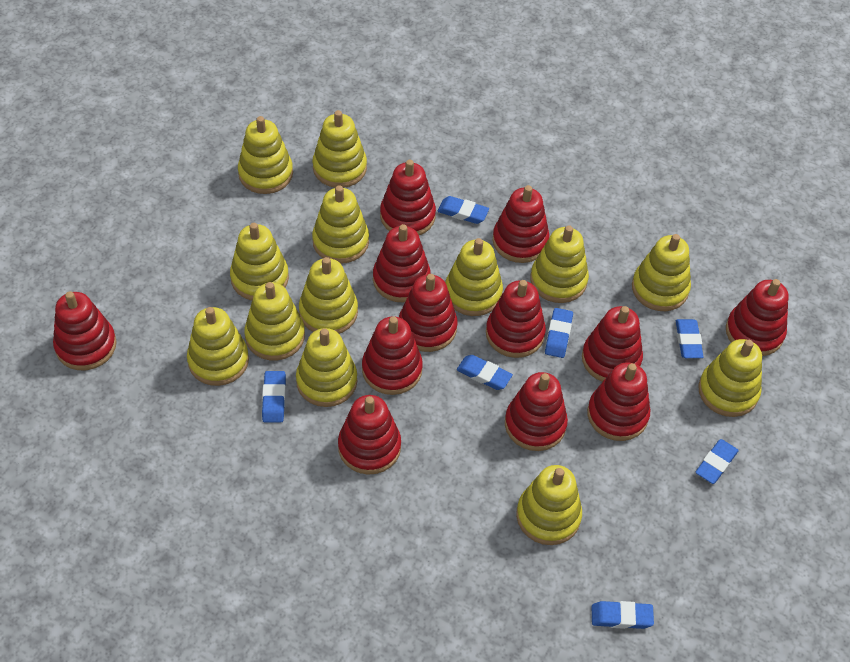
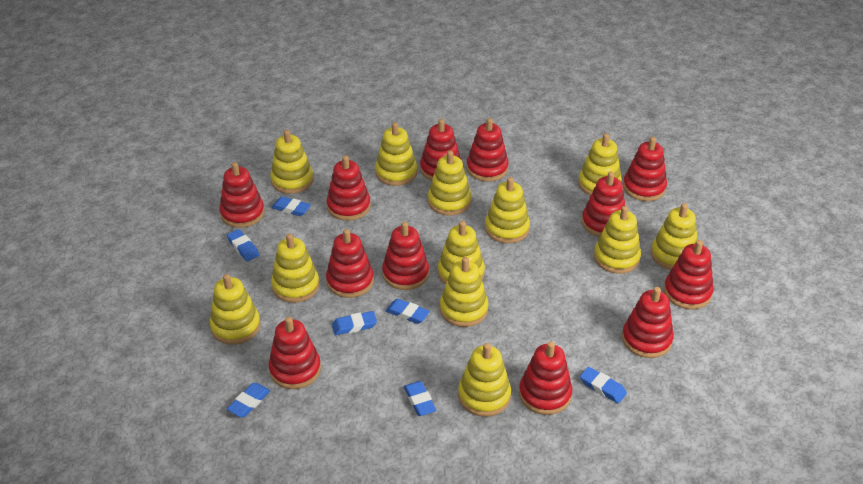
yellow stacking toy: [187,307,249,386] [230,223,289,300] [238,116,293,194] [244,282,305,361] [296,328,357,407] [299,257,358,334] [312,110,367,188] [312,185,369,264] [445,238,503,316] [516,465,582,545] [530,225,589,303] [632,234,691,311] [698,339,762,417] = 13 -> [210,274,261,345] [270,130,313,194] [271,234,319,303] [375,122,417,186] [428,150,471,216] [438,221,485,285] [440,257,488,327] [458,343,511,417] [485,177,530,243] [578,133,622,196] [594,206,641,274] [651,203,698,270] = 12

